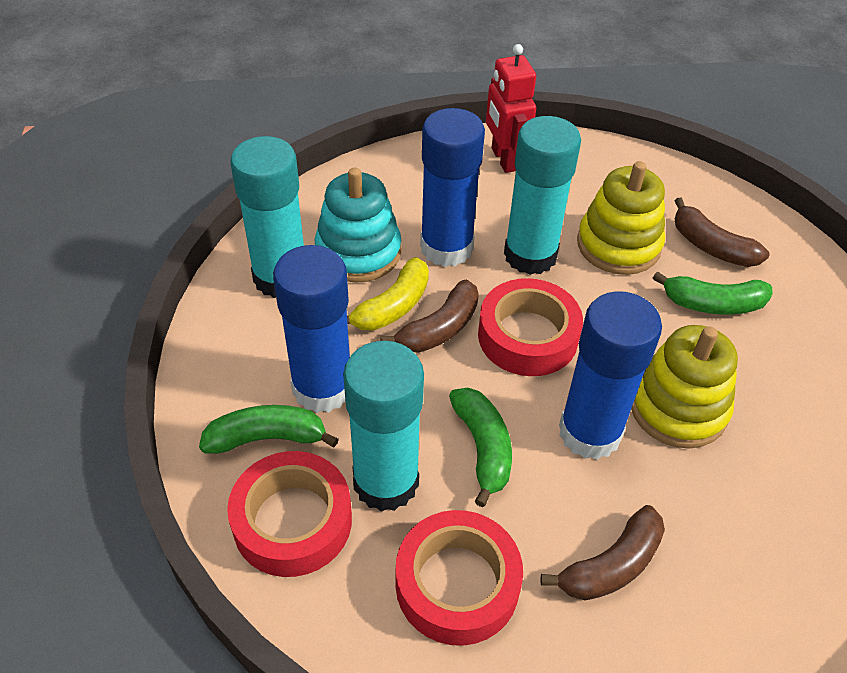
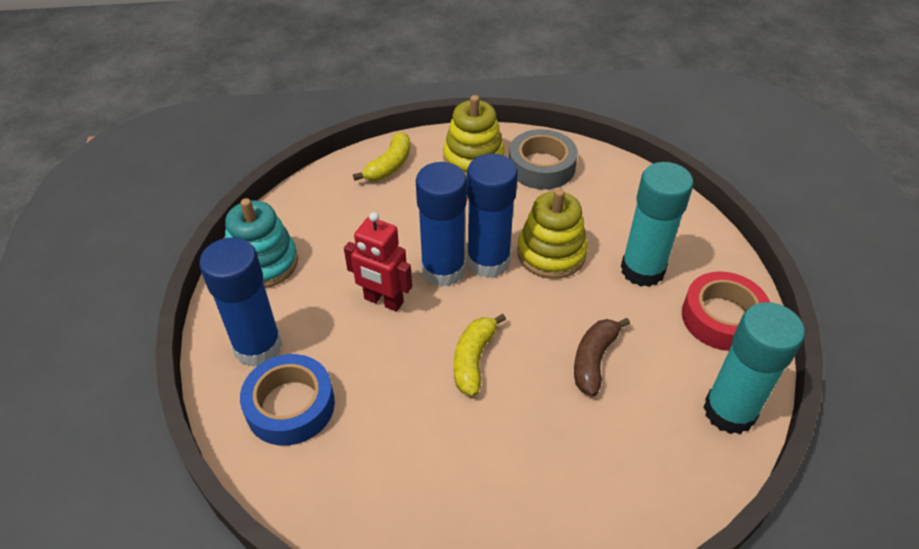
blue tape: none = 0 -> [240,354,335,446] = 1
brown banana: [380,280,479,353] [540,505,665,600] [675,197,769,267] = 3 -> [574,318,630,396] = 1
green banana: [199,405,339,454] [449,388,512,507] [653,271,773,315] = 3 -> none = 0
grey tape: none = 0 -> [509,129,578,189] = 1
red tape: [227,451,352,577] [395,510,523,646] [478,278,583,376] = 3 -> [682,271,770,351] = 1
turquoise glue stick: [230,136,304,298] [343,341,424,512] [504,116,581,275] = 3 -> [621,162,694,287] [703,302,805,434] = 2
yellow banana: [347,257,429,331] = 1 -> [353,132,410,181] [454,313,506,396] = 2

